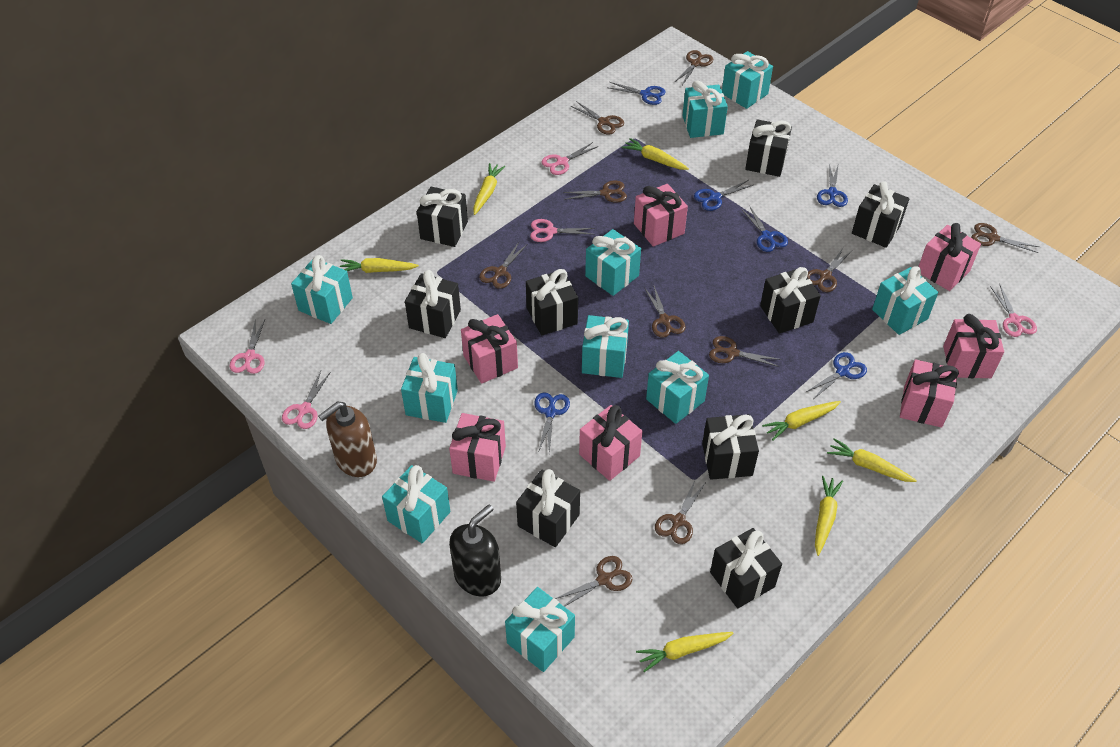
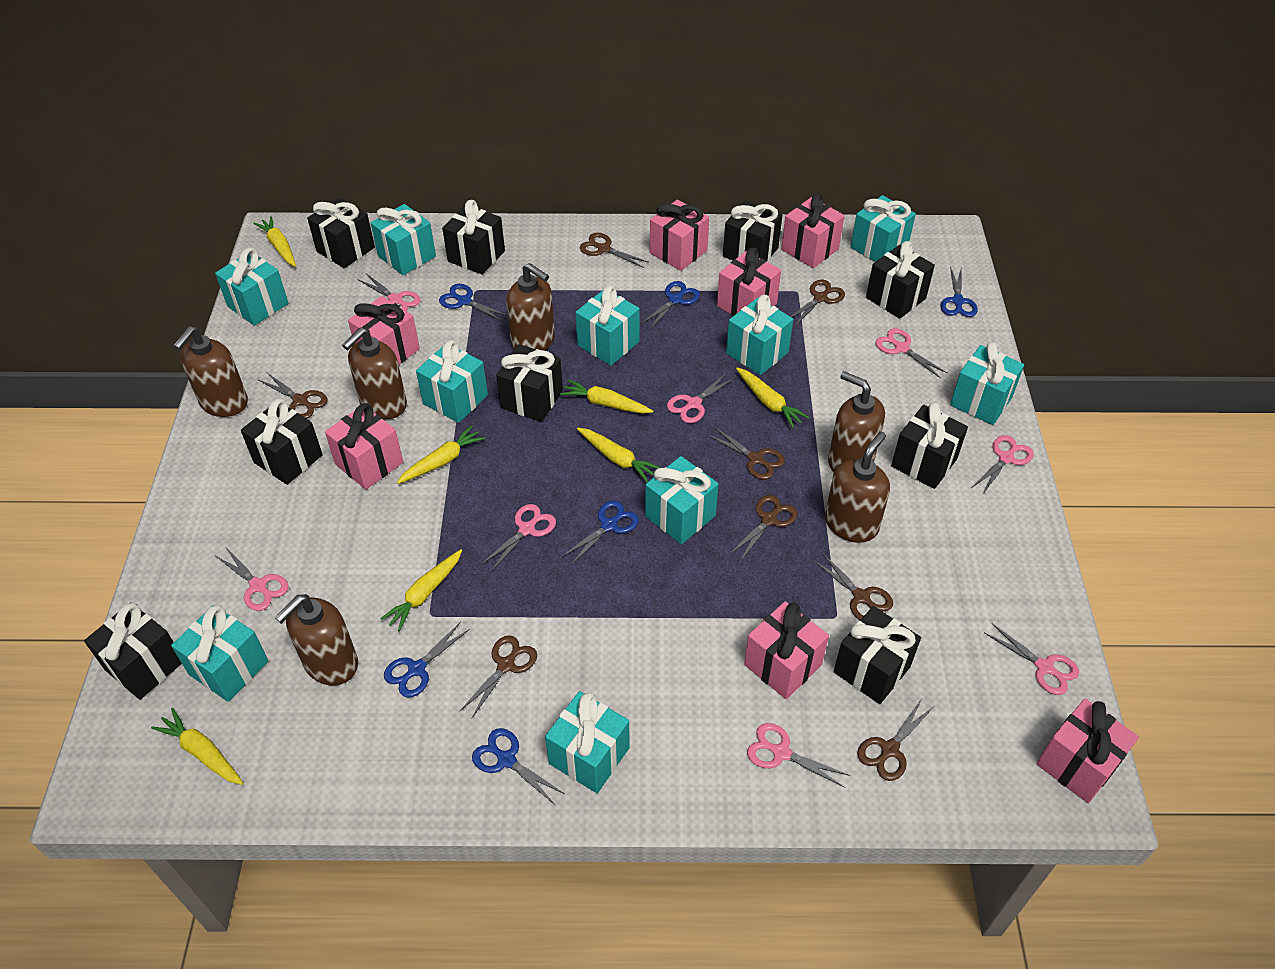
black soap dispenser: [449,504,501,596] = 1 -> none = 0
brown scissors: [479,242,527,289] [555,556,633,607] [563,181,627,203] [571,101,624,135] [644,286,685,338] [655,480,705,544] [675,50,713,85] [709,336,781,367] [807,248,852,292] [971,223,1039,253] = 10 -> [259,373,327,419] [460,635,537,719] [580,233,649,267] [706,427,785,480] [729,495,798,562] [790,280,845,327] [813,553,893,620] [857,700,934,781] = 8
brown soap dispenser: [318,401,377,477] = 1 -> [173,326,248,417] [275,594,358,685] [342,328,407,419] [506,263,555,351] [825,432,890,543] [828,371,885,472] = 6
pink scissors: [230,319,265,374] [282,371,331,429] [530,219,595,242] [541,142,598,175] [990,284,1037,337] = 5 -> [216,548,288,611] [358,274,420,311] [481,504,556,572] [667,373,736,423] [747,723,850,788] [875,328,948,378] [973,435,1034,495] [985,623,1079,695] = 8

